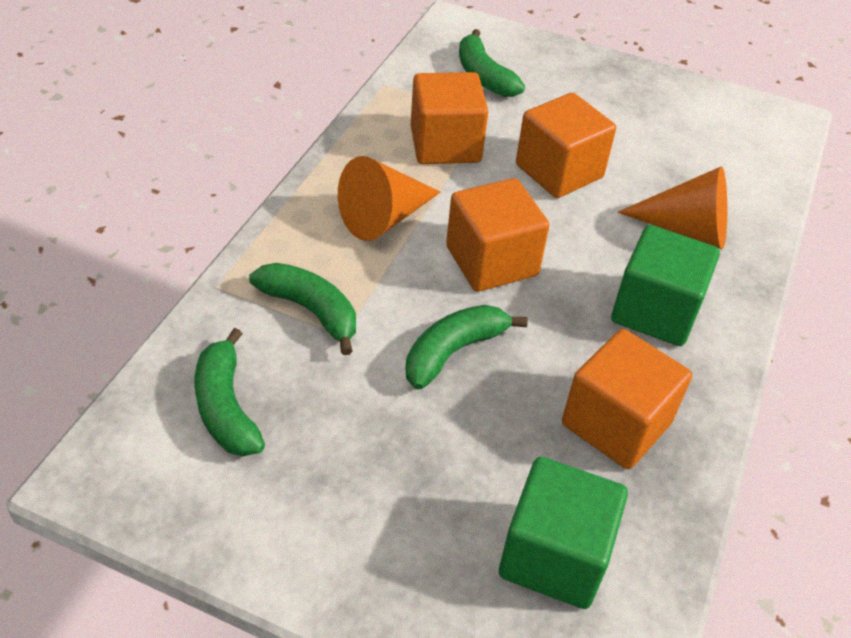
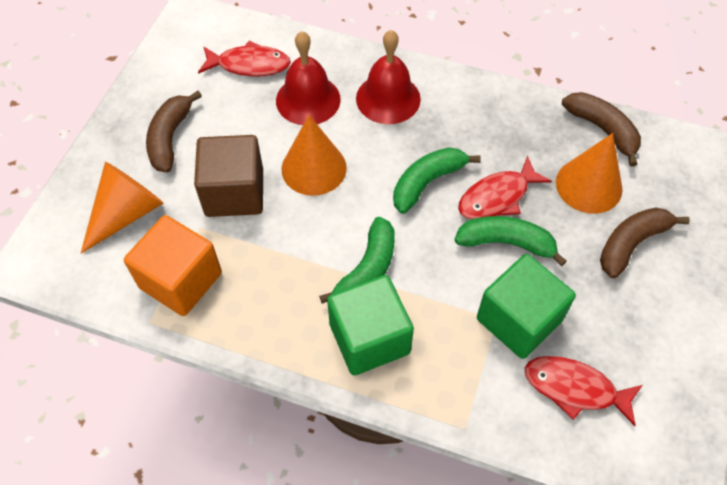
brown banana: none = 0 -> [146,91,202,172] [562,92,641,167] [600,208,690,278] = 3
brown cube: none = 0 -> [194,135,263,217] = 1
green banana: [195,328,265,457] [249,263,356,355] [406,305,528,389] [459,29,525,97] = 4 -> [319,217,395,304] [393,147,481,214] [455,216,567,266] = 3
orange cone: [338,156,441,241] [618,166,727,249] = 2 -> [81,162,164,254] [282,115,347,196] [556,133,623,214] = 3
orange cube: [411,72,488,164] [446,178,549,292] [516,93,616,198] [562,329,692,469] = 4 -> [124,215,222,316] = 1
red bell: none = 0 -> [276,31,341,125] [356,30,421,124] = 2
red fish: none = 0 -> [198,40,291,77] [458,156,552,219] [525,356,642,426] = 3

